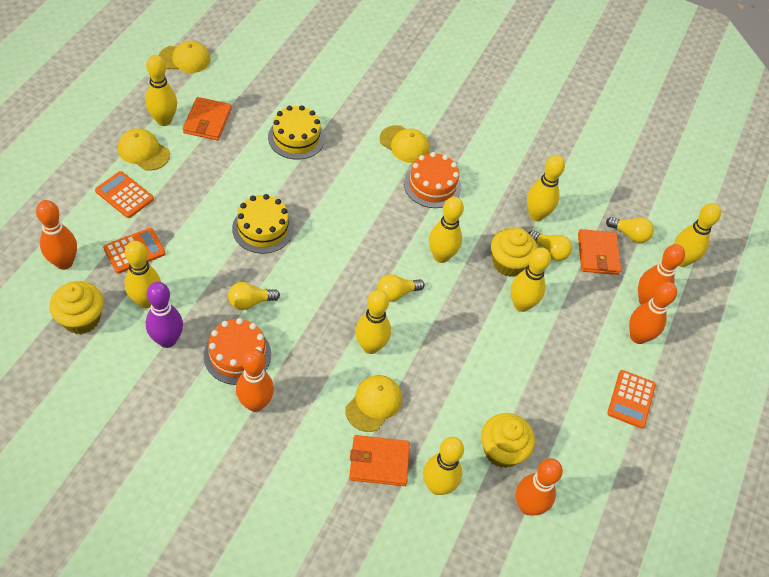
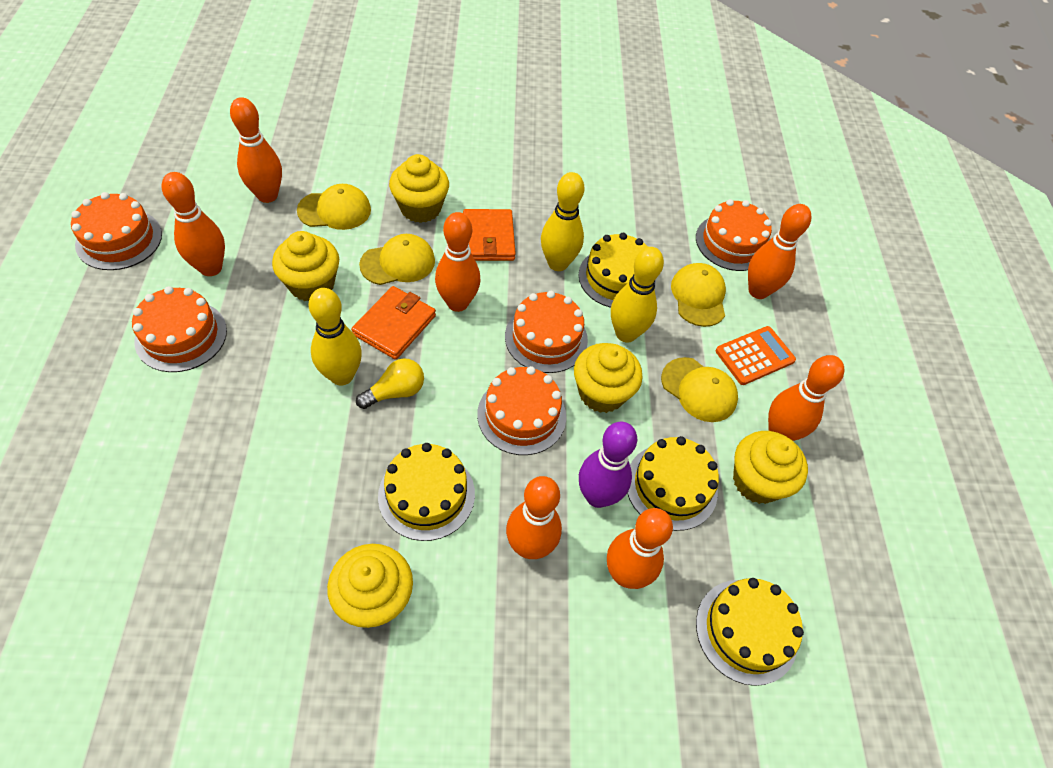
orange bowling pin: [36,200,77,270] [236,349,274,412] [516,458,563,516] [629,282,677,344] [638,244,685,305] = 5 -> [162,172,225,276] [230,97,282,203] [435,212,481,312] [506,476,562,559] [607,508,673,589] [748,204,812,299] [768,355,844,441] = 7
orange cake: [204,318,271,385] [404,152,461,208] = 2 -> [71,192,162,270] [132,286,227,372] [477,366,566,455] [505,291,588,373] [696,199,772,271] = 5
orange calculator: [95,171,154,218] [103,228,166,274] [607,370,656,429] = 3 -> [716,326,796,385] = 1
orange wallet: [183,97,232,141] [349,435,410,486] [578,229,621,275] = 3 -> [351,286,436,360] [463,209,516,261] = 2
yellow bowling pin: [124,241,161,308] [145,55,177,126] [355,290,391,354] [423,437,464,495] [429,197,464,263] [511,247,551,312] [527,155,565,221] [674,203,721,267] = 8 -> [309,288,362,386] [541,172,584,271] [611,247,664,342] = 3
yellow cake: [232,194,294,254] [268,105,325,160] = 2 -> [378,443,475,541] [579,233,656,308] [627,436,719,531] [696,578,804,686] = 4
yellow cupcake: [49,281,104,334] [481,413,535,468] [491,228,538,277] = 3 -> [272,231,339,301] [327,544,413,628] [389,154,449,223] [574,343,643,413] [733,431,808,504] = 5
yellow light bulb: [228,282,280,310] [377,274,425,302] [528,230,572,261] [606,217,654,243] = 4 -> [356,358,424,409] = 1

